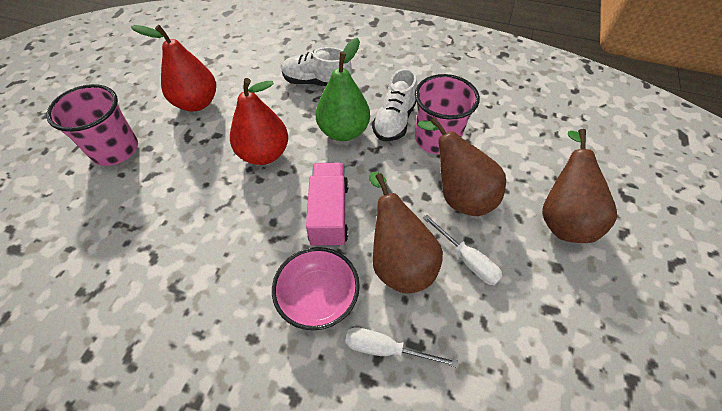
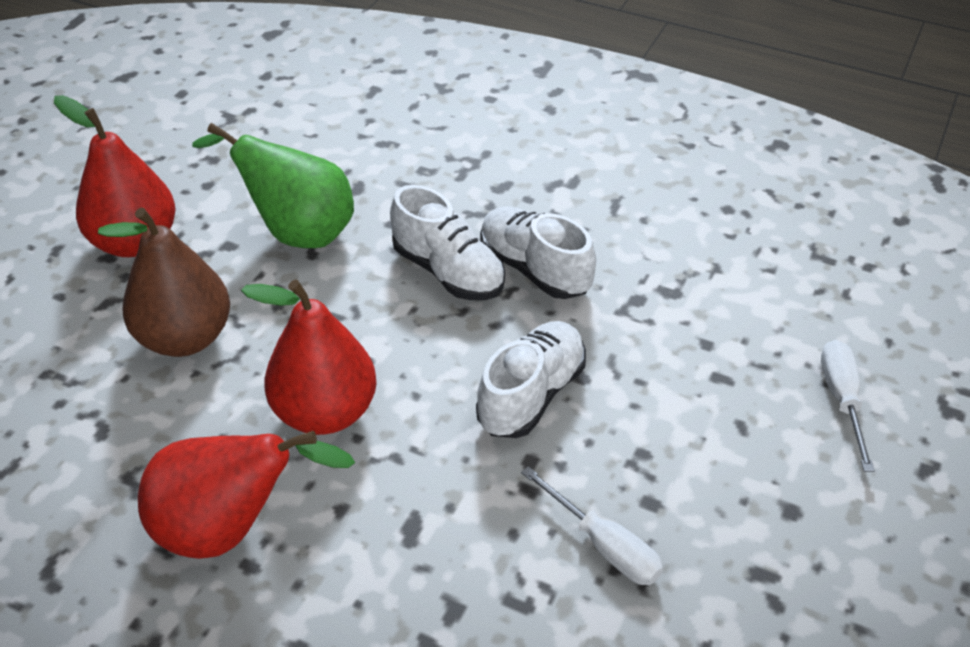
brown pear: [369,172,443,294] [418,117,506,216] [542,129,617,243] = 3 -> [98,208,230,357] = 1
pink bowl: [272,247,360,330] = 1 -> none = 0
pink cup: [46,84,138,166] [415,74,480,155] = 2 -> none = 0
pink truck: [306,163,348,247] = 1 -> none = 0
red pear: [131,25,216,111] [230,78,288,165] = 2 -> [54,95,176,257] [138,431,355,559] [241,280,377,435] = 3
white shoe: [282,47,352,86] [372,68,417,141] = 2 -> [390,185,505,300] [476,321,586,438] [480,206,596,299] = 3

